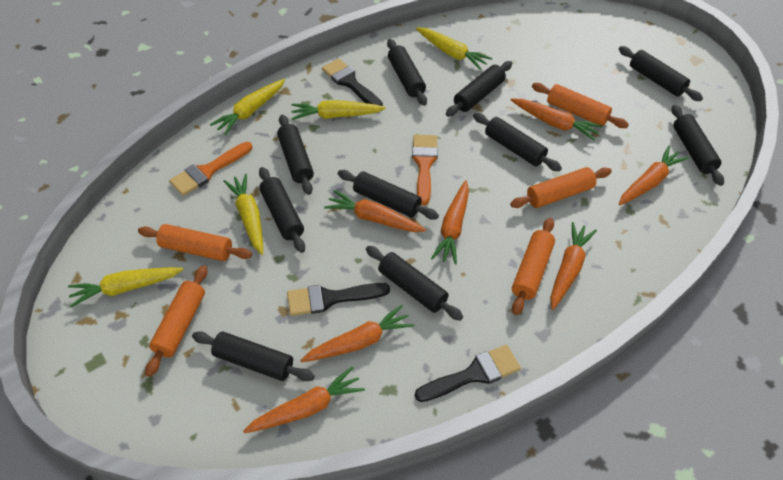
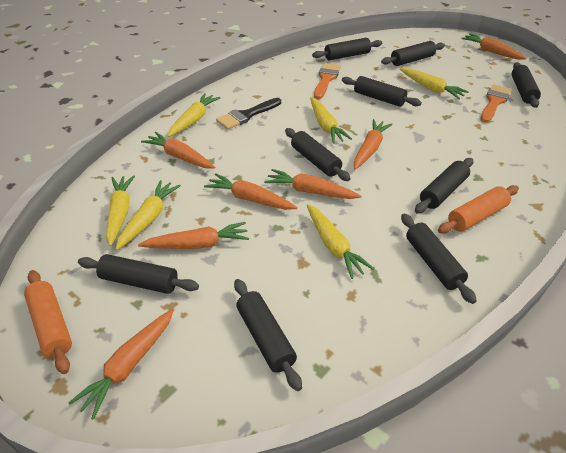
black brush: [287,283,390,316] [322,59,383,106] [415,345,521,402] = 3 -> [216,98,281,130] = 1
black rolling pin: [192,331,315,381] [259,167,305,253] [277,115,314,195] [338,170,439,220] [366,246,463,321] [387,39,427,106] [446,61,512,117] [473,113,562,171] [619,46,703,101] [672,105,724,186] = 10 -> [78,254,199,294] [234,279,302,391] [285,128,351,181] [312,38,382,60] [342,76,422,107] [381,41,445,66] [401,213,477,304] [415,158,473,214] [512,62,541,108] = 9
orange rolling pin: [138,224,252,261] [145,265,208,377] [510,167,612,208] [512,218,555,315] [532,83,629,128] = 5 -> [24,270,72,374] [438,185,519,233] = 2
yellow carrot: [68,267,184,307] [210,79,285,135] [223,174,263,255] [291,100,386,120] [416,27,492,70] = 5 -> [106,175,135,246] [115,180,181,250] [168,93,221,137] [307,204,374,279] [310,97,352,144] [400,68,469,99] = 6

